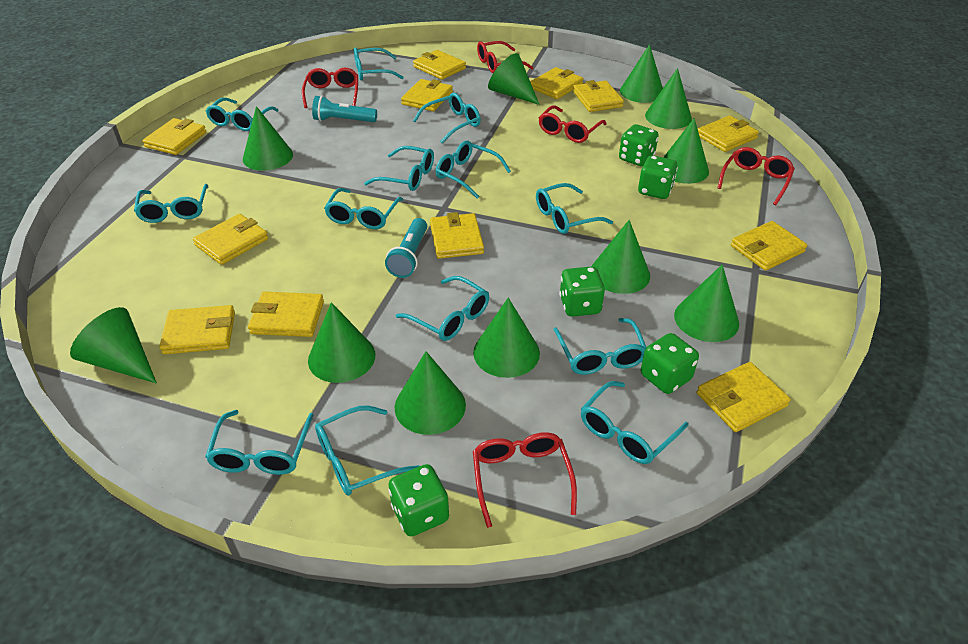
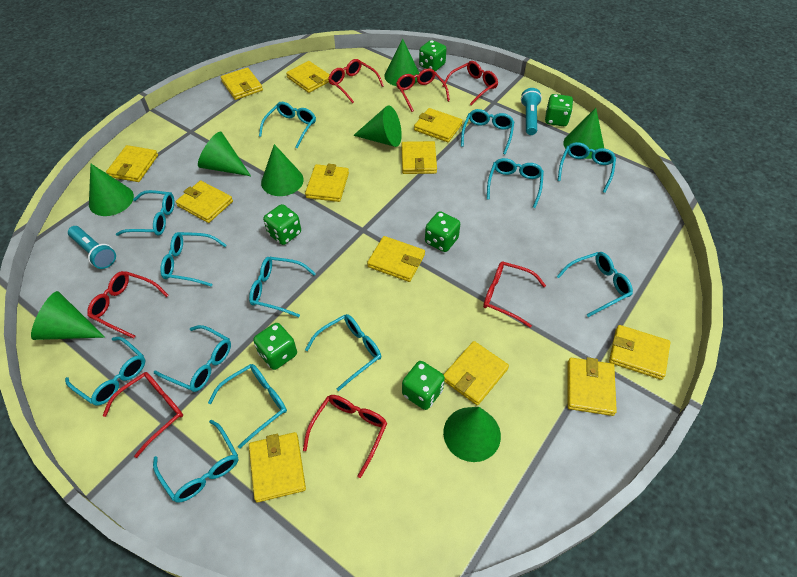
green cone: [70,307,157,384] [243,106,293,171] [308,302,375,383] [395,351,466,435] [473,298,540,378] [488,53,540,105] [592,220,650,294] [620,44,663,103] [645,68,692,129] [663,118,709,184] [674,265,739,342] = 11 -> [31,291,105,340] [89,164,134,216] [198,131,251,176] [261,144,304,196] [353,105,402,147] [384,39,419,86] [443,407,501,462] [563,108,604,159] = 8
green dice: [388,464,449,536] [559,266,605,317] [619,124,659,166] [638,155,678,199] [641,333,699,394] = 5 -> [253,323,297,370] [263,204,301,245] [402,361,445,410] [419,40,447,71] [425,211,460,252] [545,94,573,126] = 6
red glasses: [302,68,358,108] [473,432,577,528] [477,41,534,73] [539,105,607,143] [718,147,795,205] = 5 -> [87,271,169,339] [102,372,183,458] [303,395,387,478] [328,59,384,103] [396,68,450,112] [442,61,498,105] [483,261,546,328] = 7

